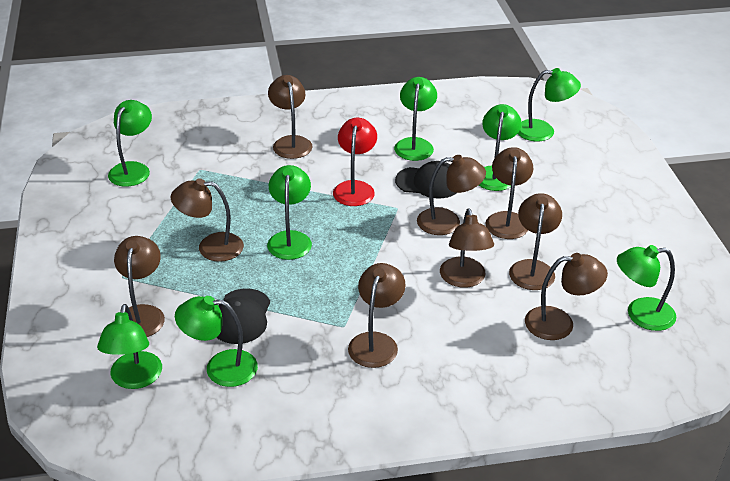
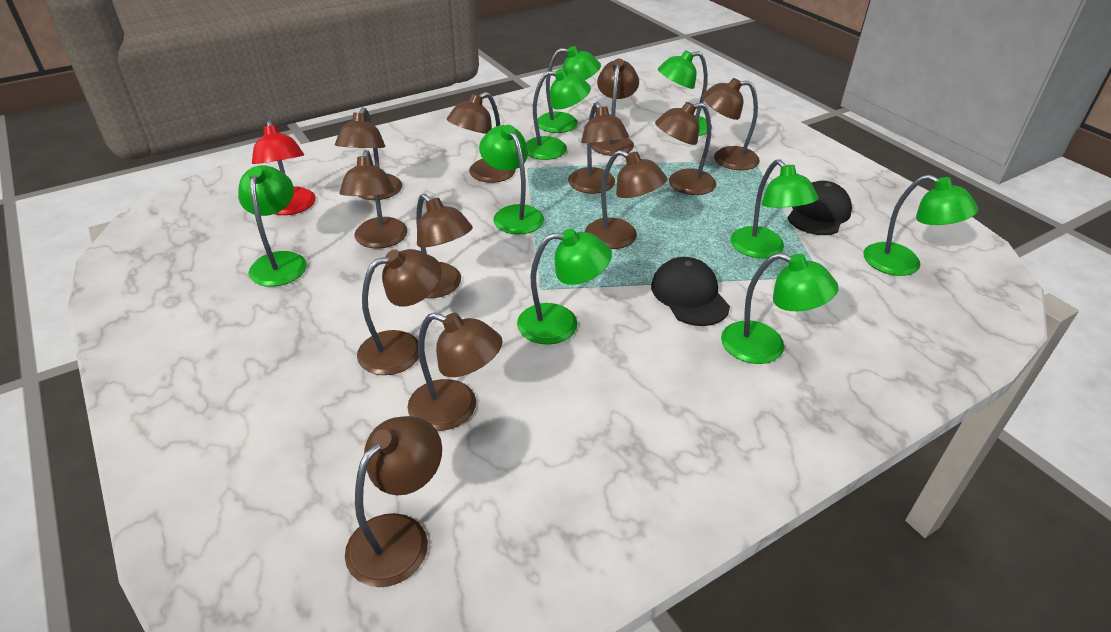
brown lamp: [114,236,165,337] [171,178,244,262] [268,75,312,159] [348,263,406,368] [417,155,486,235] [440,208,494,288] [485,147,533,239] [509,193,562,290] [525,253,608,340] = 9 -> [335,107,402,200] [339,150,408,249] [345,416,442,587] [357,249,442,375] [407,313,502,431] [416,194,473,298] [447,92,516,183] [568,102,629,194] [585,150,667,249] [591,59,639,156] [655,102,716,195] [702,78,760,170] = 12
green lamp: [97,304,162,389] [108,100,152,187] [175,296,258,387] [267,165,312,260] [394,77,437,161] [479,104,522,191] [518,68,581,141] [617,245,676,331] = 8 -> [238,165,307,287] [479,125,544,235] [517,229,612,345] [526,68,591,160] [538,46,601,133] [658,50,712,136] [721,253,839,364] [730,159,818,258] [864,175,978,276] = 9

